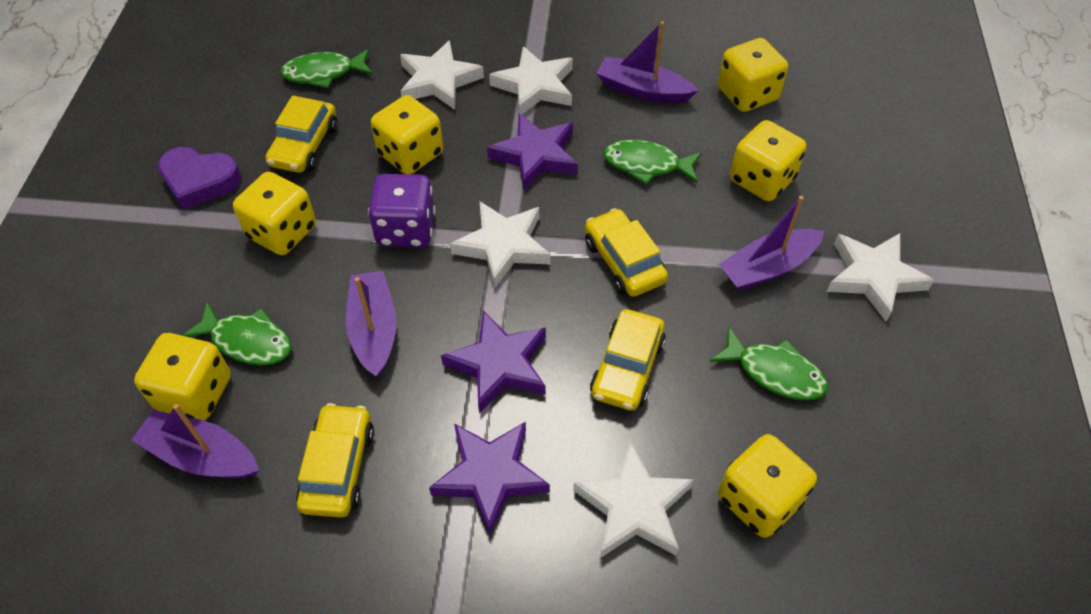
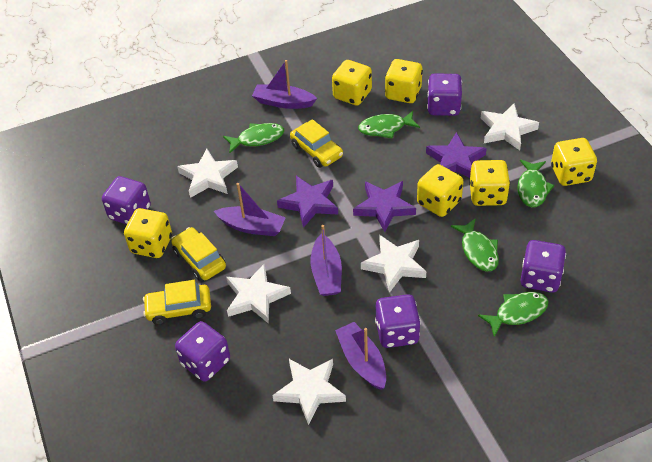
green fish: [182,302,292,365] [280,49,373,88] [603,140,702,185] [710,326,828,400] = 4 -> [223,123,284,154] [358,111,420,139] [451,218,499,272] [478,292,549,337] [517,159,555,208] = 5
purple dice: [368,174,435,247] = 1 -> [102,176,151,224] [175,321,230,382] [375,294,421,348] [427,73,462,116] [521,240,566,293] = 5
purple heart: [158,147,241,210] = 1 -> none = 0
yellow car: [266,96,337,173] [296,403,374,518] [585,208,668,297] [590,309,666,411] = 4 -> [143,280,211,325] [171,227,226,281] [290,119,343,168] = 3

